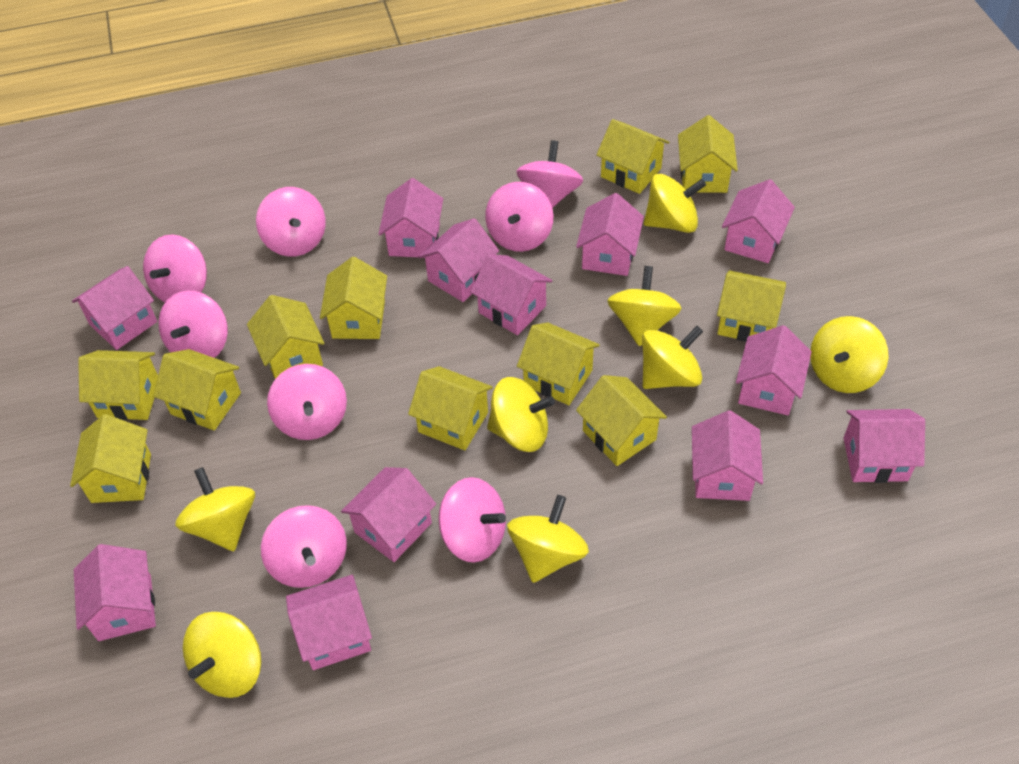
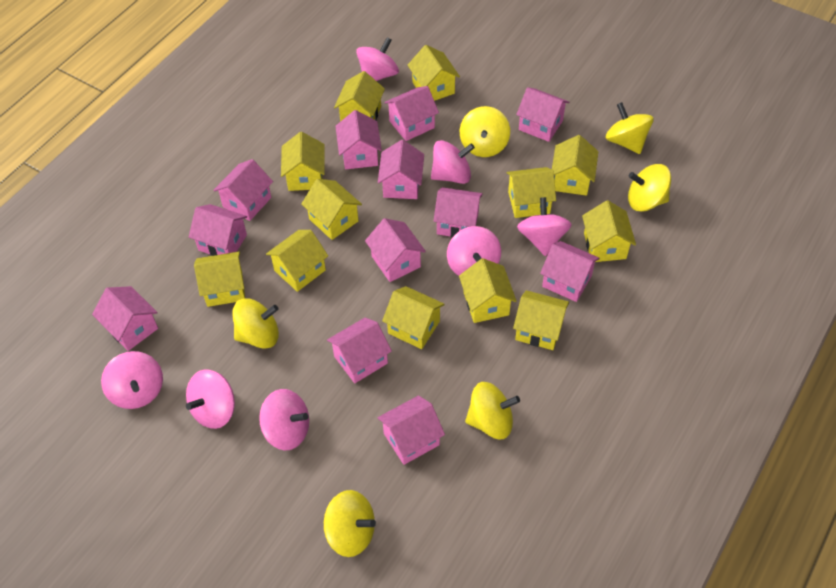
pink spinning top: [143,234,207,302] [158,290,228,358] [256,187,326,257] [261,505,347,588] [267,364,347,440] [438,477,506,562] [485,182,553,252] [516,140,583,208] = 8 -> [101,351,163,409] [186,369,235,429] [259,389,309,450] [356,37,399,81] [431,140,475,184] [447,226,501,276] [517,197,572,256] = 7
yellow house: [70,414,151,503] [78,350,158,420] [154,349,241,431] [247,295,325,379] [320,257,387,339] [408,366,493,451] [517,322,600,405] [576,375,667,466] [596,119,669,194] [678,115,738,193] [717,270,786,342] = 11 -> [194,252,245,307] [266,230,328,292] [281,132,325,191] [302,179,362,240] [334,71,385,122] [382,286,445,349] [408,45,460,101] [459,258,516,323] [507,167,556,218] [513,290,569,350] [552,135,598,196] [582,200,636,262] = 12
yellow spinning top: [175,467,255,551] [183,612,261,698] [487,377,555,452] [507,495,589,583] [607,266,682,346] [642,326,703,389] [644,174,706,233] [810,316,888,393] = 8 -> [232,298,279,349] [324,490,376,557] [460,106,510,157] [465,382,520,439] [605,102,654,154] [628,164,671,212] = 6

